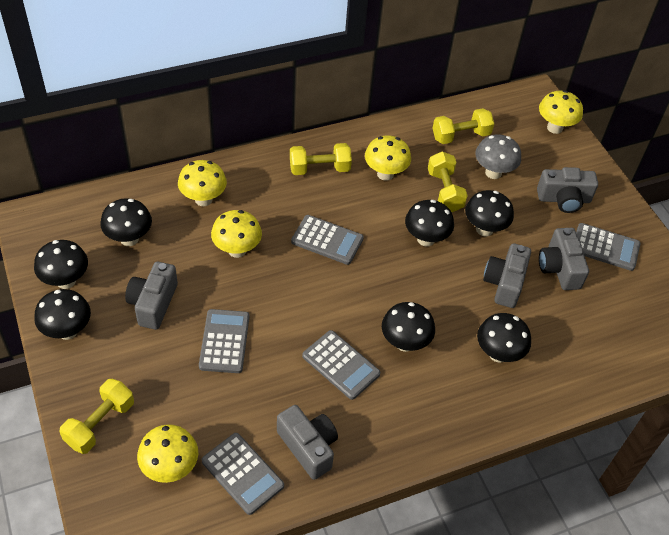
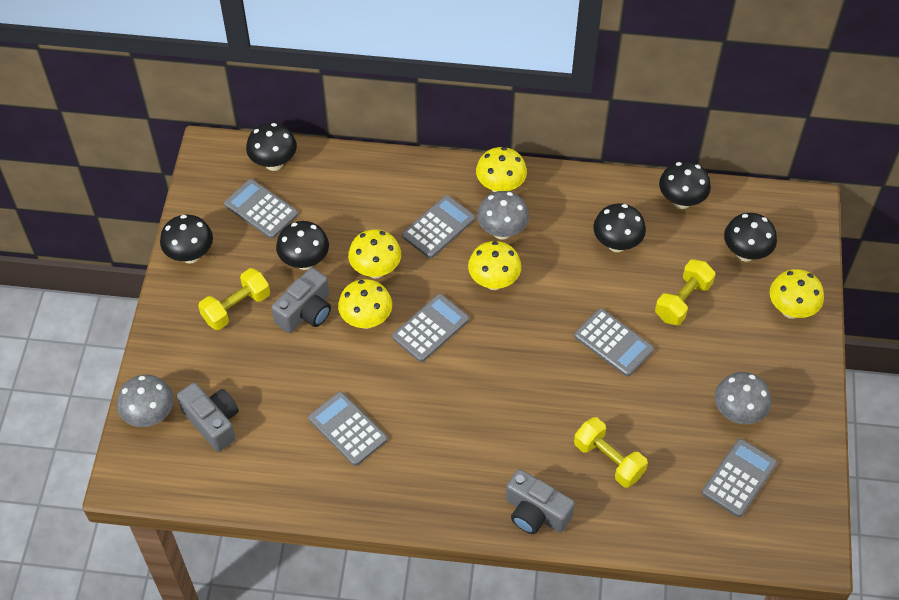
black mushroom: [34,240,88,289] [34,289,91,340] [100,198,152,246] [382,302,435,352] [405,200,454,246] [465,190,514,236] [477,313,531,363] = 7 -> [160,215,213,264] [246,123,297,171] [276,221,329,270] [593,203,646,252] [659,161,711,209] [724,213,777,262] = 6
grey calculator: [199,309,250,373] [202,433,284,515] [291,215,364,265] [302,330,380,400] [576,223,641,271] = 5 -> [224,179,298,239] [308,392,387,466] [392,294,469,362] [402,195,475,258] [574,308,654,376] [702,439,777,517] = 6
grey camera: [125,262,178,330] [277,405,338,480] [483,243,531,308] [537,167,598,213] [539,228,589,290] = 5 -> [177,383,239,452] [271,267,331,333] [506,469,575,534] = 3
grey mushroom: [475,134,521,179] = 1 -> [117,375,174,427] [477,191,529,240] [715,372,771,424] = 3
yellow dumbbell: [59,379,134,454] [290,143,352,175] [428,151,468,212] [432,108,494,144] = 4 -> [198,268,270,330] [574,417,648,487] [655,259,715,325] = 3

